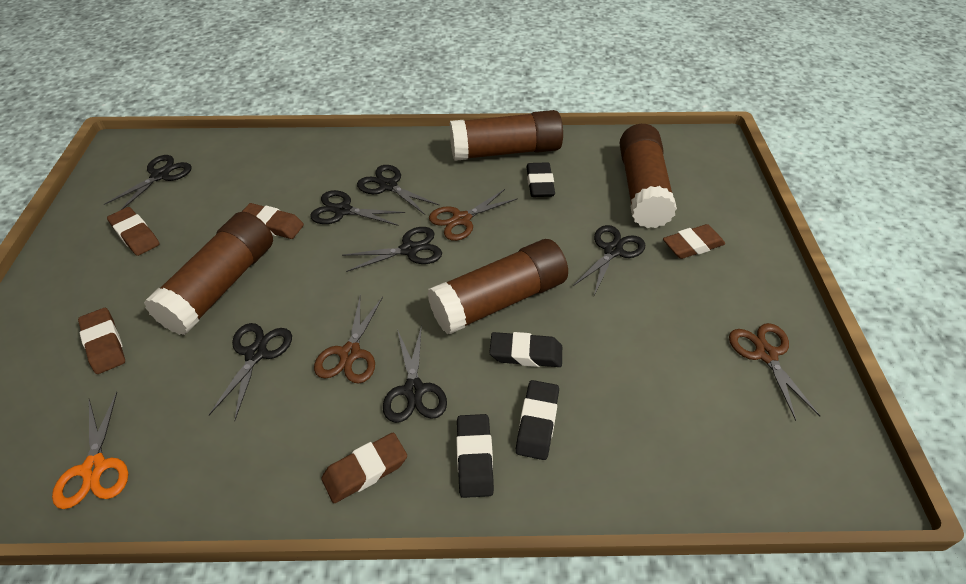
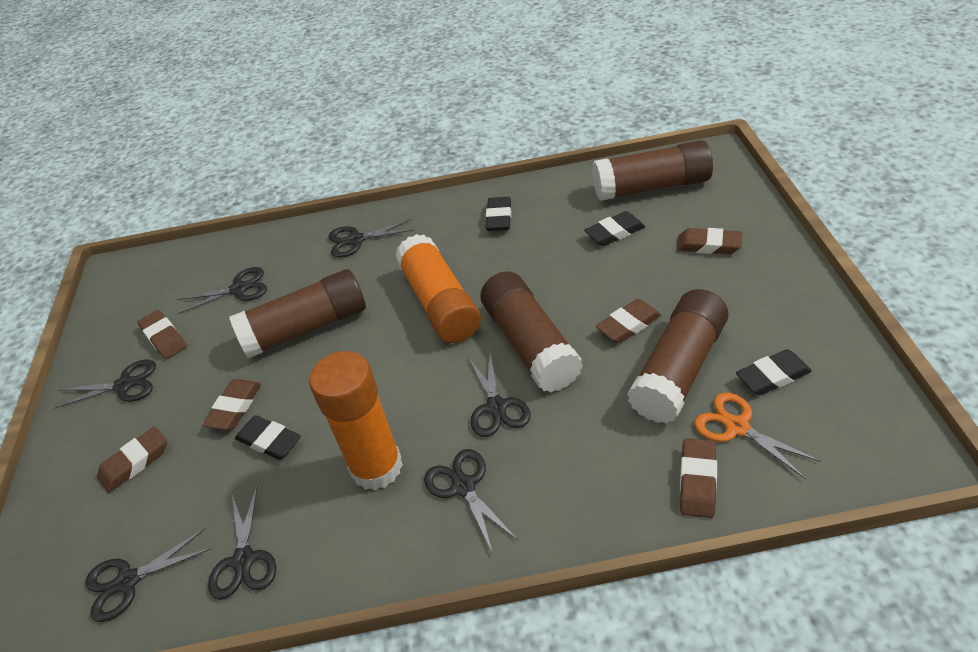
brown eraser: [78,308,125,374] [107,207,160,256] [242,203,304,239] [321,433,407,503] [663,224,725,259] = 5 -> [97,427,167,493] [138,310,187,359] [203,379,261,430] [596,299,661,343] [677,228,742,254] [680,438,717,518] = 6
brown scissors: [314,297,383,383] [429,189,518,241] [729,323,820,421] = 3 -> none = 0
orange glue stick: none = 0 -> [309,351,403,490] [395,234,481,343] = 2

